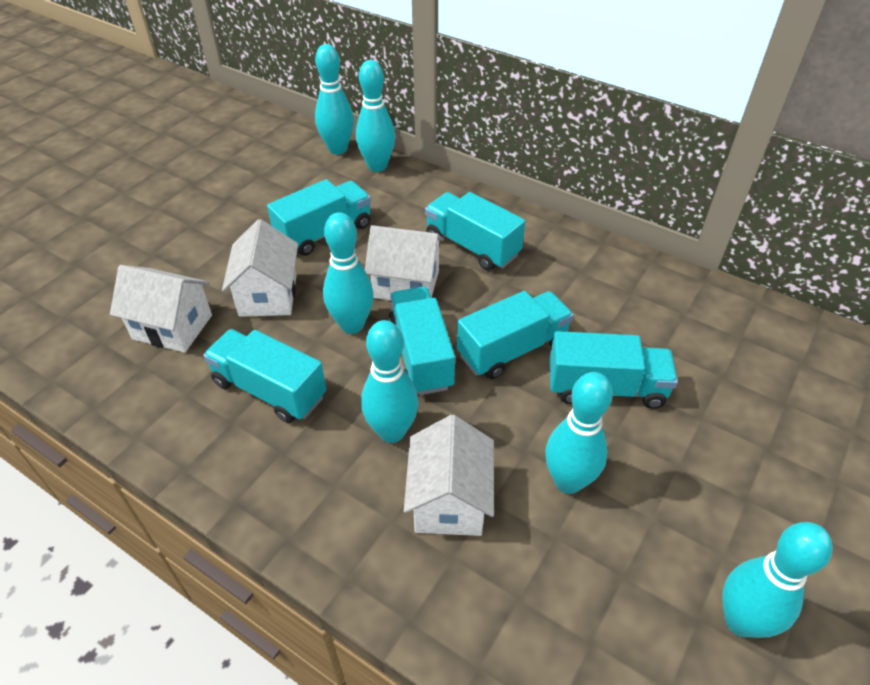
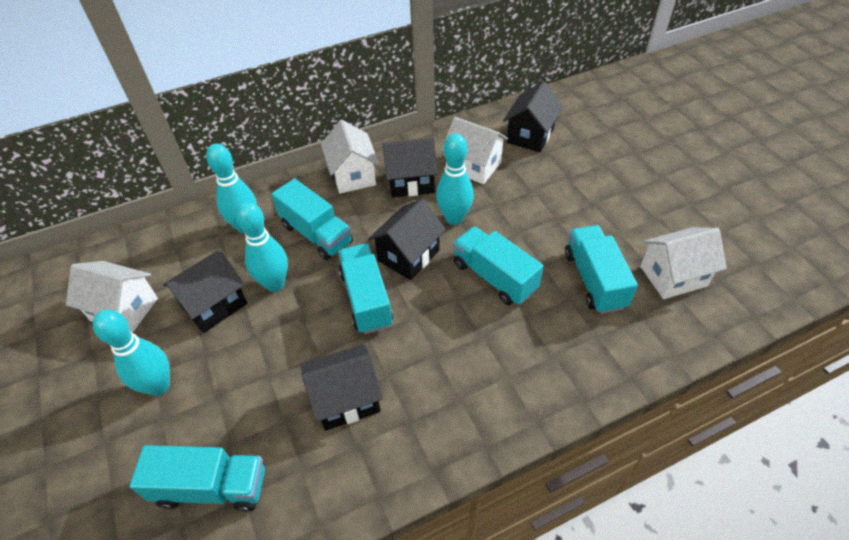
black house: none = 0 -> [163,250,247,333] [301,344,383,431] [368,199,446,280] [382,138,438,198] [503,81,563,152] = 5
turquoise bowling pin: [315,44,354,154] [323,212,374,334] [356,60,395,172] [361,320,419,443] [545,372,613,494] [722,522,833,638] = 6 -> [93,310,170,396] [206,144,257,234] [236,201,288,292] [436,133,474,225] = 4
turquoise truck: [203,329,326,423] [267,179,371,256] [389,287,455,395] [425,192,525,271] [457,291,574,379] [549,331,678,409] = 6 -> [129,445,265,512] [271,178,353,260] [338,243,393,334] [453,226,544,305] [565,225,638,314] = 5

